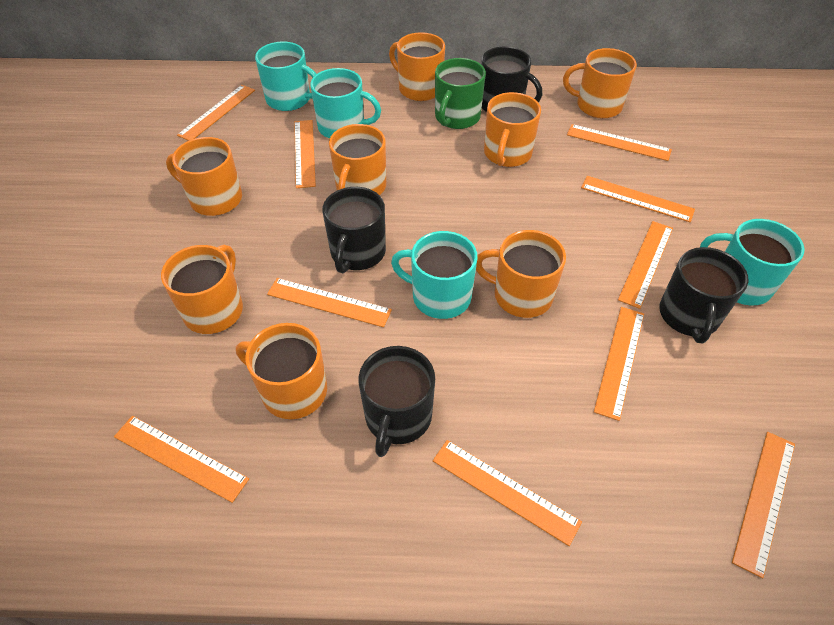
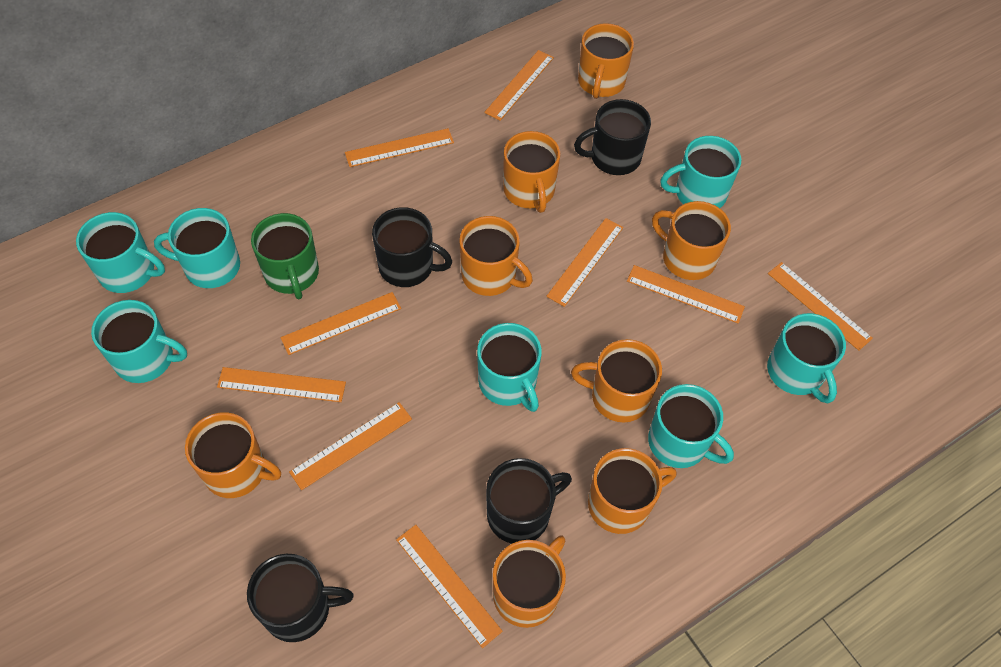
orange ruler: [114,416,249,503] [177,85,255,141] [267,278,392,327] [294,120,316,188] [433,440,582,546] [567,124,672,161] [581,176,695,222] [594,307,644,421] [618,221,673,309] [732,432,795,579] = 10 -> [217,367,346,402] [281,292,401,355] [289,402,412,490] [345,128,454,167] [396,525,503,648] [484,50,554,121] [546,218,623,307] [627,265,745,323] [768,262,873,351] = 9
turquoise mug: [255,42,316,111] [310,68,381,139] [391,231,478,319] [700,219,805,305] = 4 -> [76,212,165,293] [91,300,187,383] [154,208,240,288] [477,323,542,412] [648,384,734,468] [660,136,741,208] [767,313,846,403] = 7

